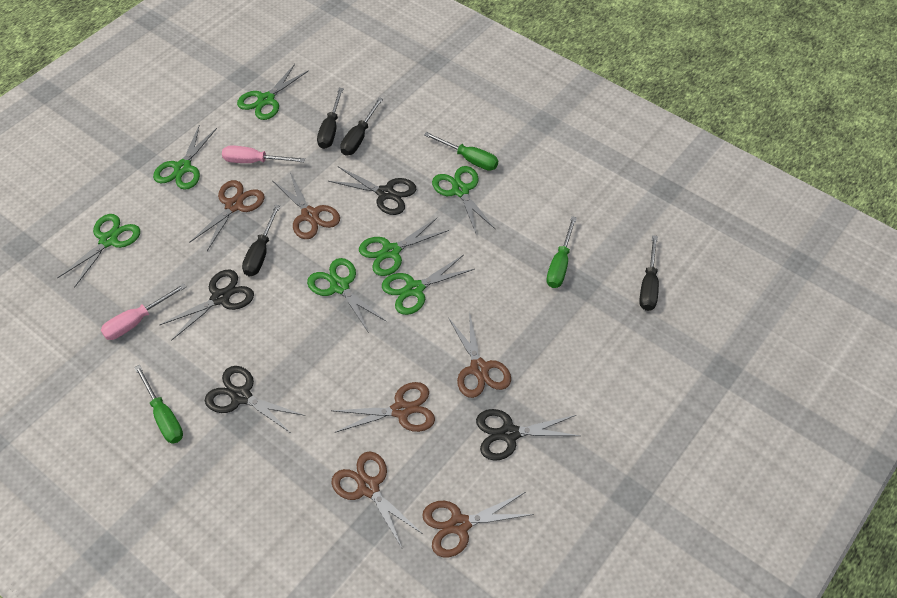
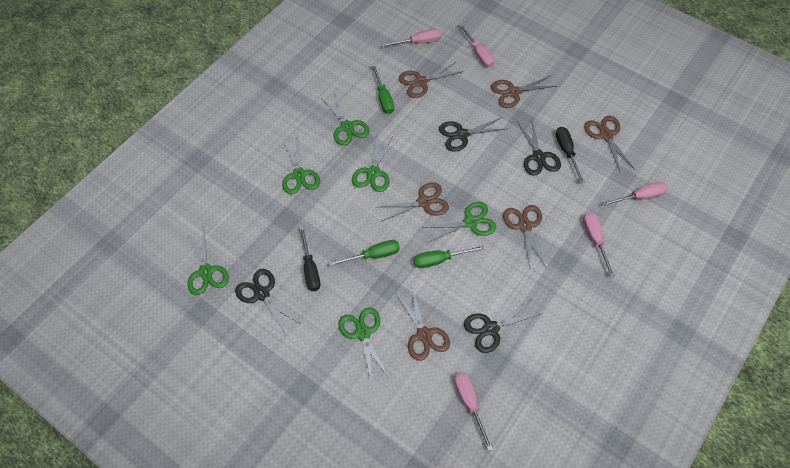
black screwdriver: [242,205,280,276] [317,88,344,149] [340,97,383,156] [639,235,659,311] = 4 -> [299,226,320,291] [556,127,585,183] = 2
green scissors: [57,214,140,288] [153,126,217,190] [237,64,309,120] [307,258,387,333] [359,217,449,276] [382,255,474,315] [432,166,496,235] = 7 -> [187,226,229,295] [282,136,320,194] [323,93,370,146] [338,307,389,380] [352,135,392,192] [422,202,496,243] = 6
pink screwdriver: [101,283,186,340] [222,145,305,163] = 2 -> [382,29,441,47] [454,372,493,451] [459,24,495,67] [583,212,615,277] [602,182,668,206] = 5

